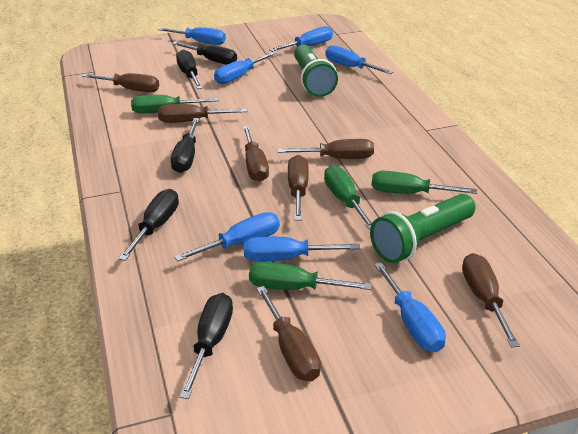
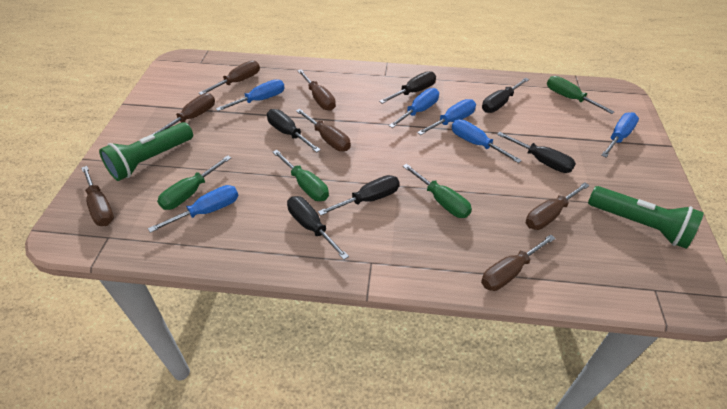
black screwdriver: [118,189,179,261] [171,118,200,173] [172,42,237,65] [176,50,203,89] [179,293,233,399] = 5 -> [267,109,321,152] [287,196,349,260] [318,175,400,216] [379,71,436,104] [482,78,529,113] [497,132,576,173] = 6
blue screwdriver: [158,27,226,45] [174,212,280,261] [214,52,276,84] [244,237,360,262] [269,26,333,52] [325,45,393,74] [374,262,446,352] = 7 -> [148,185,238,233] [216,79,285,111] [389,88,439,128] [417,99,476,135] [452,119,522,163] [601,112,639,158] = 6

